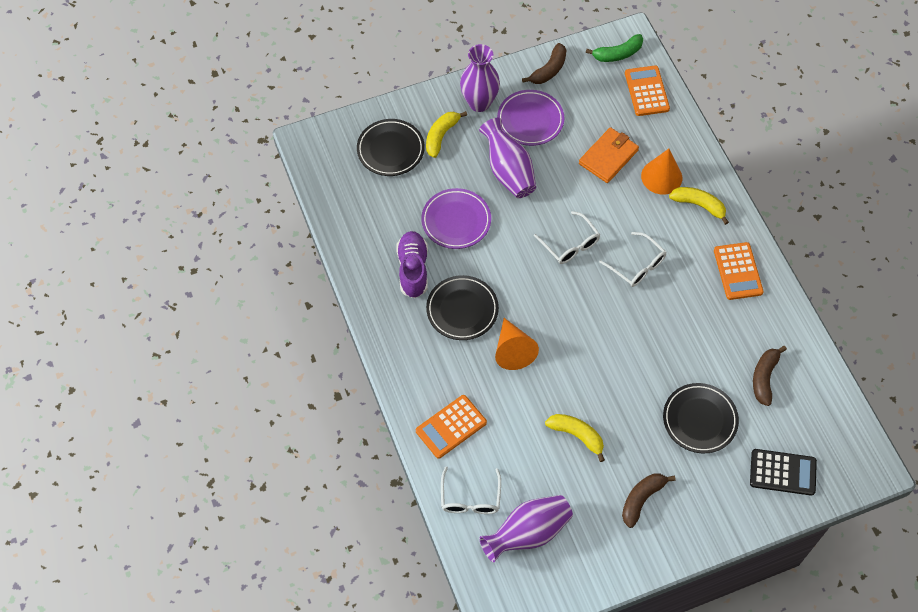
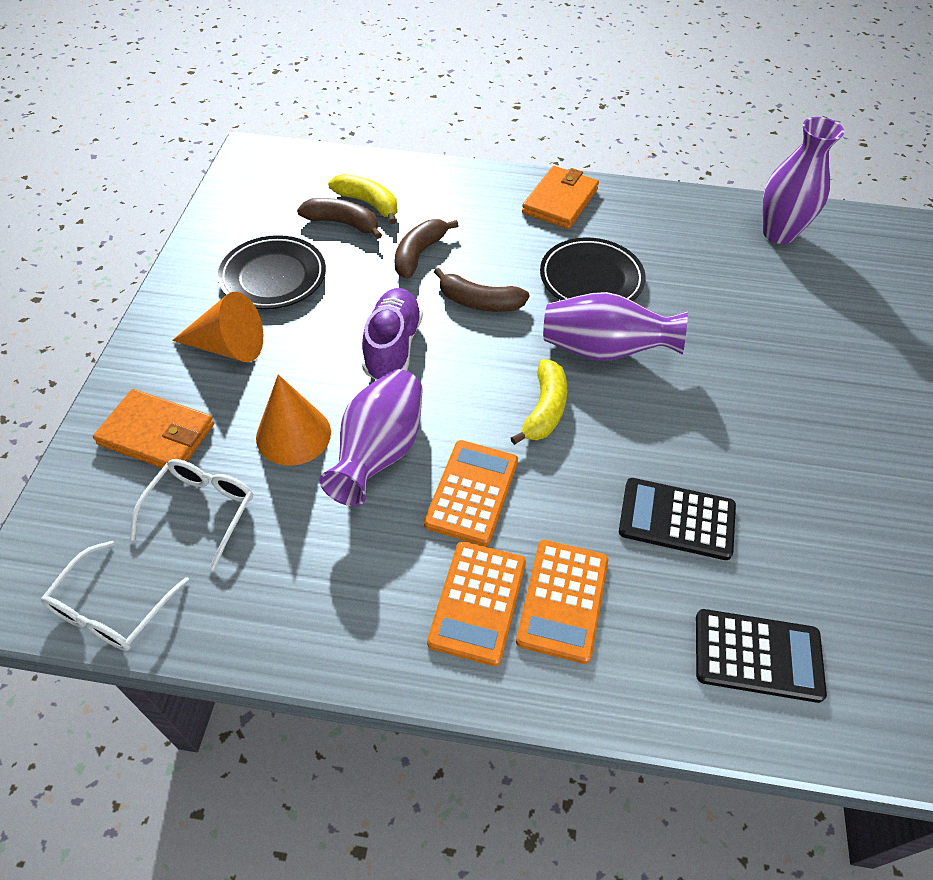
black calculator: [750,449,817,496] = 1 -> [619,478,736,560] [696,609,827,703] = 2
black plate: [357,119,425,176] [426,275,499,340] [663,383,739,453] = 3 -> [218,235,326,309] [540,238,646,301] = 2
green banana: [585,34,643,62] = 1 -> none = 0
orange wallet: [579,127,639,183] = 1 -> [93,389,214,471] [522,166,599,229] = 2
purple plate: [421,188,491,249] [497,90,564,146] = 2 -> none = 0
white glasses: [441,466,501,514] [534,211,600,264] [599,232,666,287] = 3 -> [41,541,189,651] [130,459,253,570] = 2
yellow banana: [426,111,467,158] [545,414,605,462] [669,187,729,225] = 3 -> [328,174,398,224] [511,359,567,445] = 2

